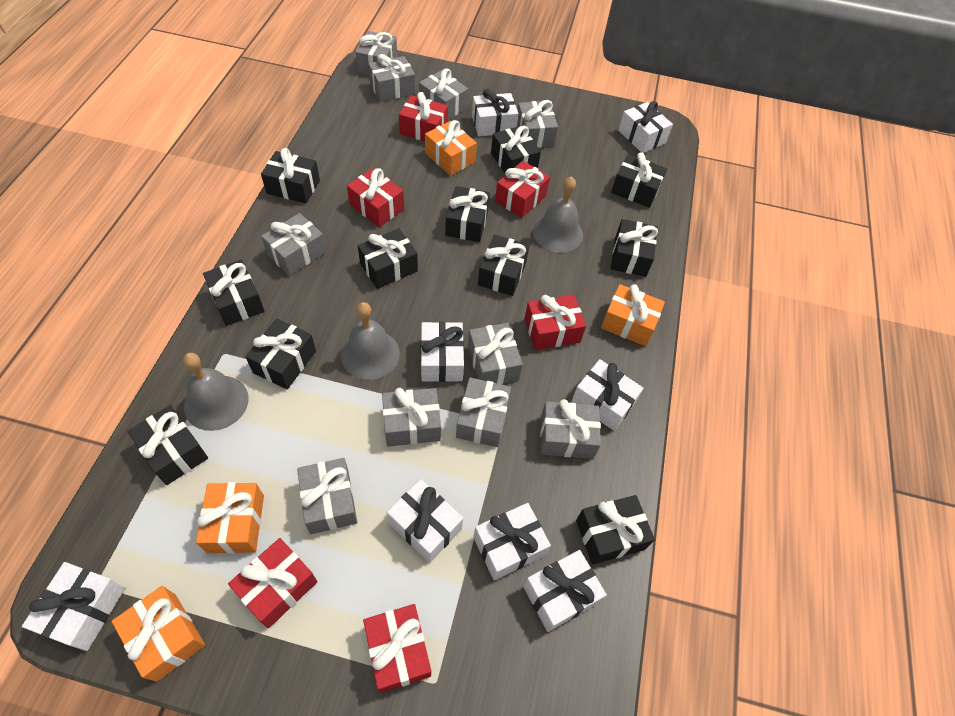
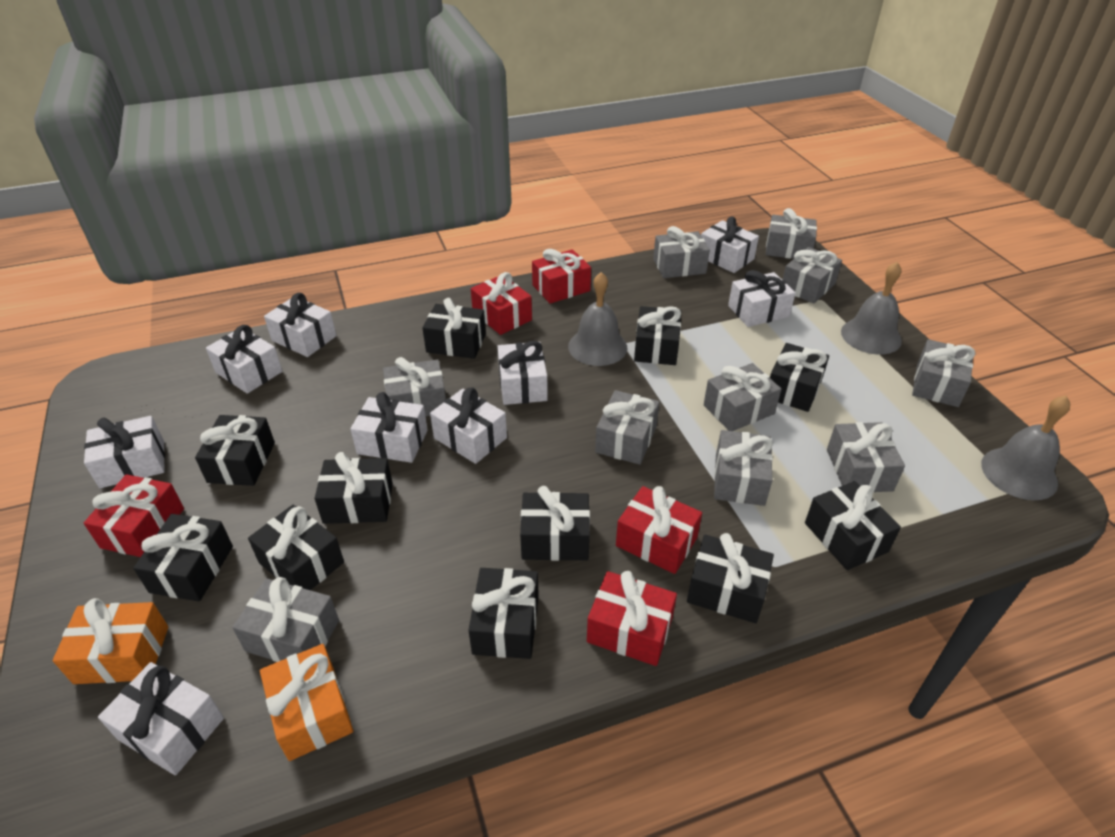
orange gift: [112,586,205,682] [196,482,264,554] [425,120,477,176] [601,284,665,346] = 4 -> [53,598,168,684] [260,644,353,761] = 2
red gift: [228,538,318,628] [347,168,404,227] [363,604,431,693] [399,92,448,141] [495,161,550,218] [524,295,586,350] = 6 -> [84,474,184,557] [471,272,532,335] [532,249,591,304] [587,571,677,666] [616,486,702,574] = 5
white gift: [22,562,125,651] [387,479,463,563] [421,322,464,382] [472,89,519,136] [473,503,551,580] [523,550,607,632] [571,359,643,431] [618,101,673,153] = 8 -> [84,416,165,488] [98,662,224,775] [206,325,282,394] [264,293,336,357] [350,392,428,463] [430,388,507,464] [497,341,548,405] [701,217,759,273] [728,270,796,327] = 9

